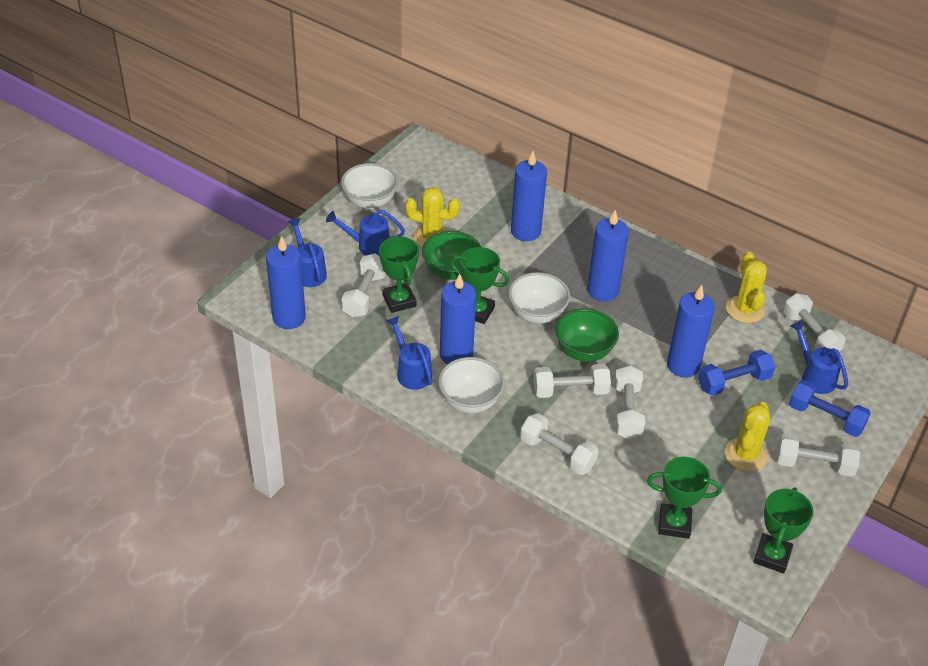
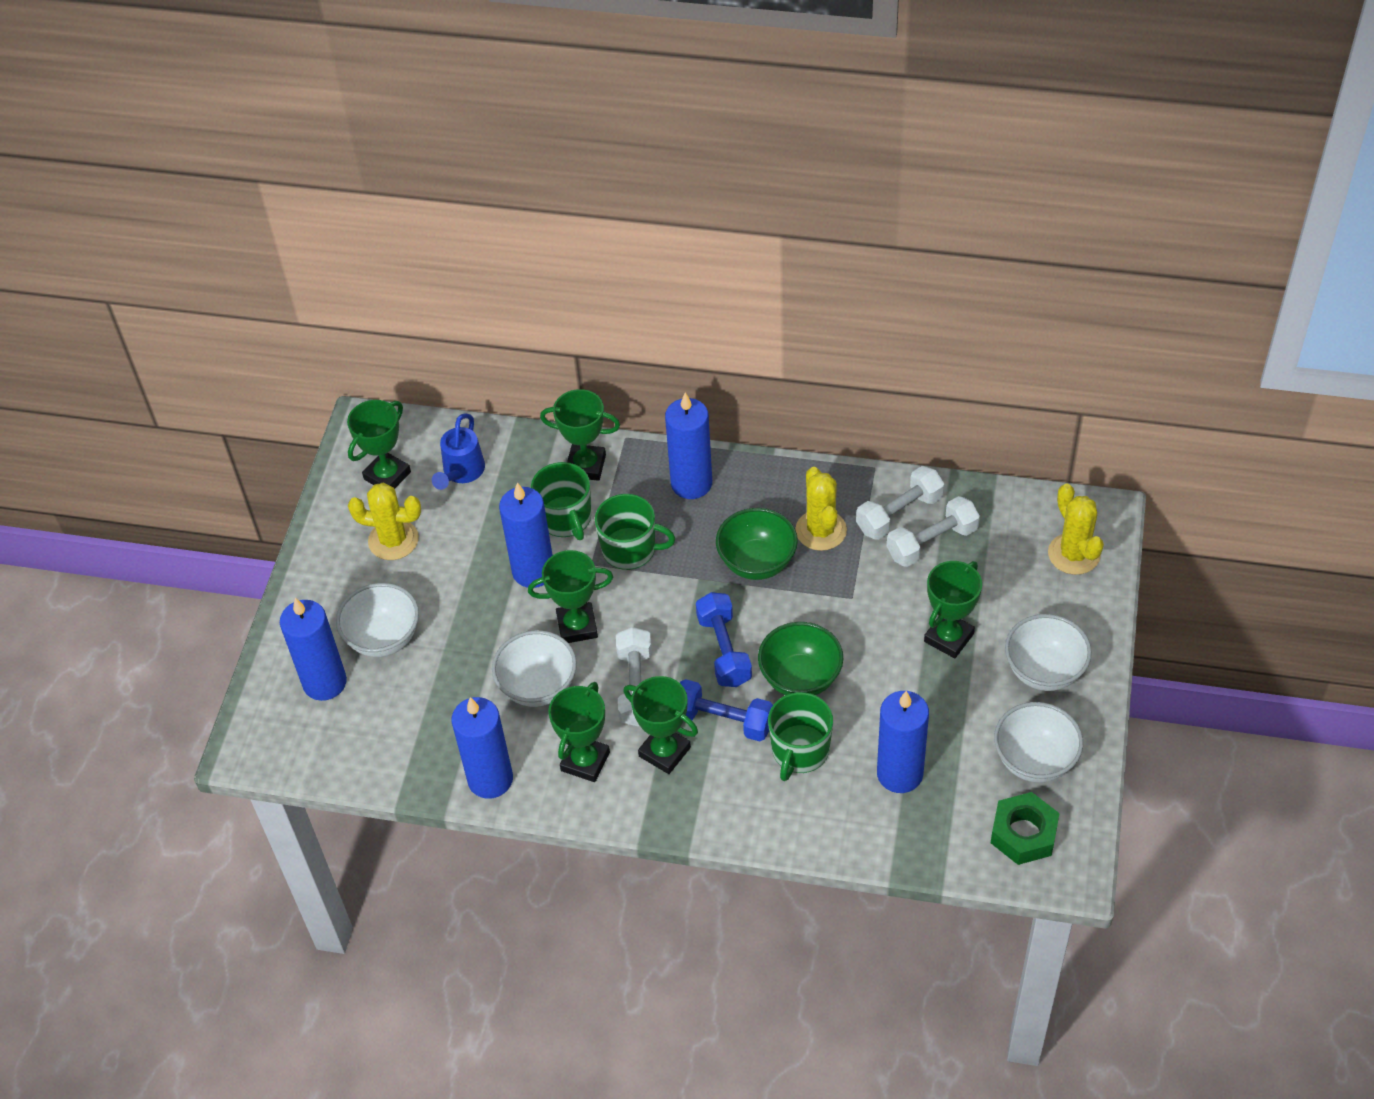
blue watering can: [288,218,327,287] [326,210,405,255] [386,316,432,390] [791,321,848,394] = 4 -> [432,413,485,490] = 1
green mug: none = 0 -> [531,462,591,540] [595,494,675,570] [768,692,833,781] = 3
green nut: none = 0 -> [991,792,1060,865] = 1
green trophy: [379,236,419,313] [450,247,510,324] [647,457,722,539] [753,487,814,574] = 4 -> [347,400,411,489] [528,550,613,643] [540,389,620,481] [549,682,610,782] [623,676,698,774] [924,561,982,658] = 6
white bowl: [341,163,398,209] [438,357,505,413] [508,272,570,324] = 3 -> [336,583,419,657] [492,630,577,707] [994,702,1083,783] [1005,614,1092,691] = 4
white dumbbell: [341,253,386,317] [520,413,599,475] [533,364,611,398] [614,365,645,439] [776,434,860,477] [783,293,845,352] = 6 -> [616,627,652,726] [856,466,945,540] [887,496,980,567] = 3

